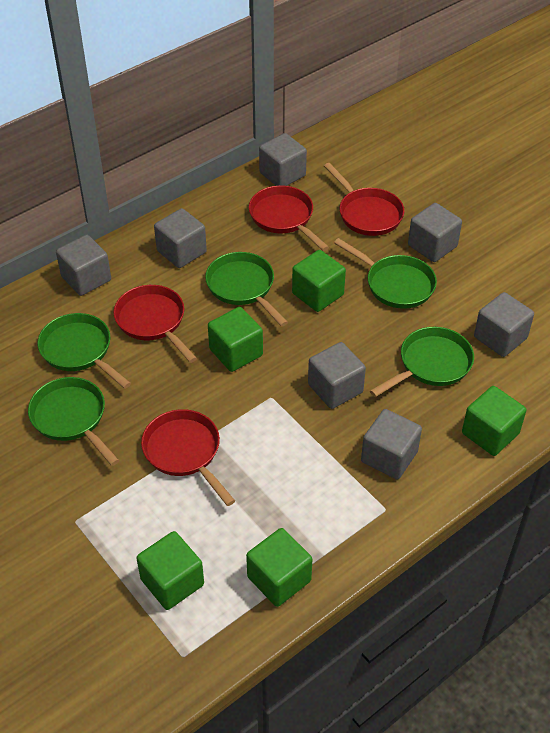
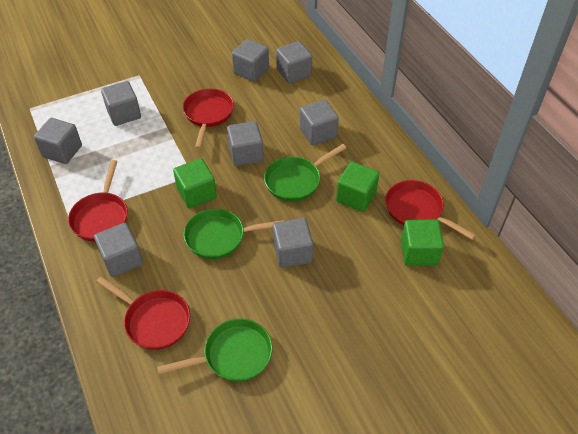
green cube: [136,531,204,610] [208,307,263,372] [246,528,312,607] [292,250,346,312] [462,386,526,456] = 5 -> [173,158,217,209] [336,162,379,212] [401,219,444,266] = 3
green pan: [28,377,119,466] [38,313,131,389] [205,252,288,327] [334,238,437,309] [370,327,474,397] = 5 -> [157,318,273,382] [184,209,284,259] [264,144,346,202] = 3
grey cube: [56,235,111,296] [154,208,207,268] [259,133,307,186] [308,342,366,409] [361,409,422,479] [408,203,462,262] [474,292,534,357] = 7 -> [34,118,82,164] [94,223,143,277] [101,81,141,126] [227,121,263,166] [232,39,269,82] [273,218,313,268] [276,41,312,84] [300,99,339,145] = 8

